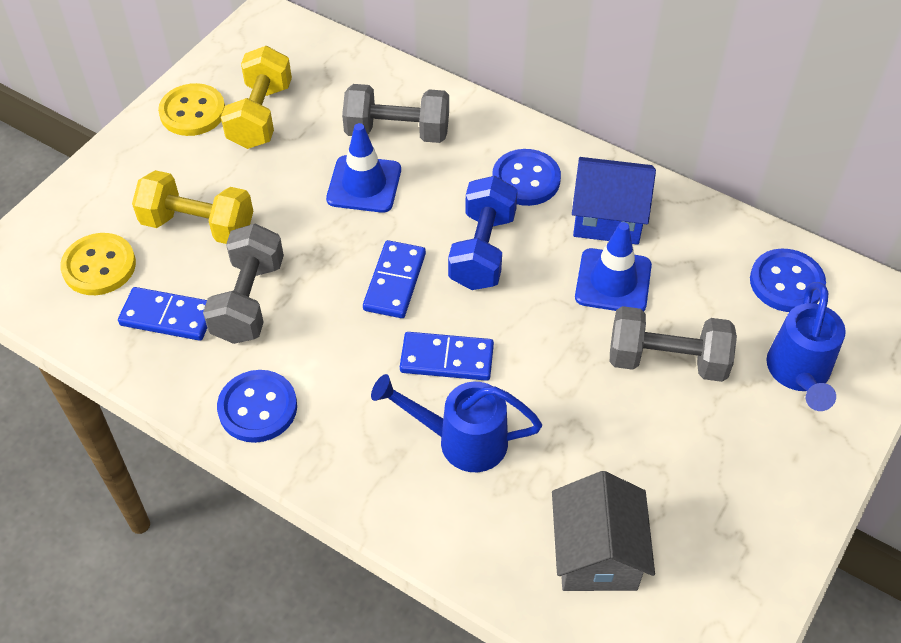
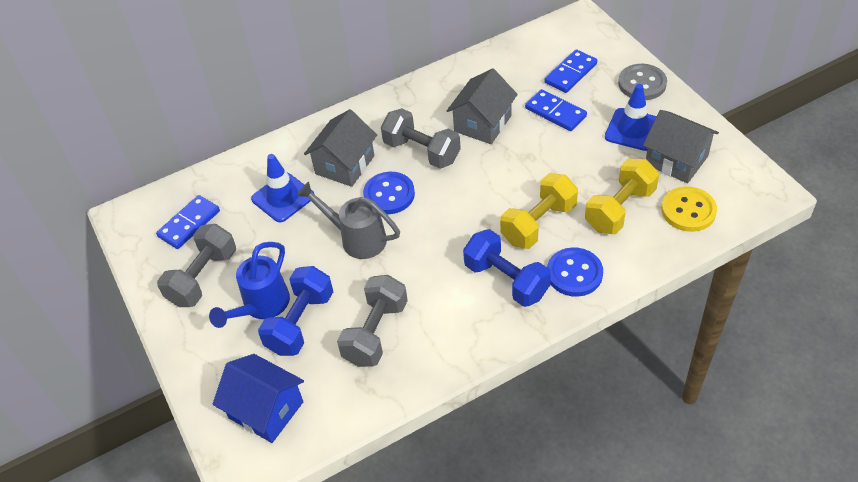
blue button: [217,370,297,443] [492,149,561,206] [750,248,826,312] = 3 -> [363,172,415,214] [547,247,603,297] = 2
blue dumbbell: [448,176,518,290] = 1 -> [258,266,333,356] [463,229,551,307] = 2
blue watering can: [371,374,542,472] [766,282,846,411] = 2 -> [209,242,290,328] = 1
grey button: none = 0 -> [618,64,667,100] = 1
grey house: [552,471,655,591] = 1 -> [304,109,377,187] [447,68,518,144] [643,110,719,183] = 3
grey watering can: none = 0 -> [297,182,400,259] = 1
yellow button: [60,233,136,295] [158,83,225,136] = 2 -> [661,186,717,232] = 1

